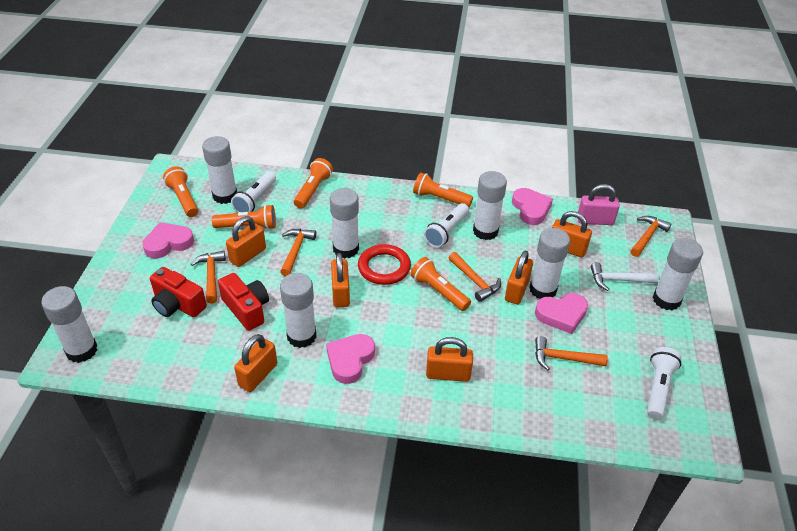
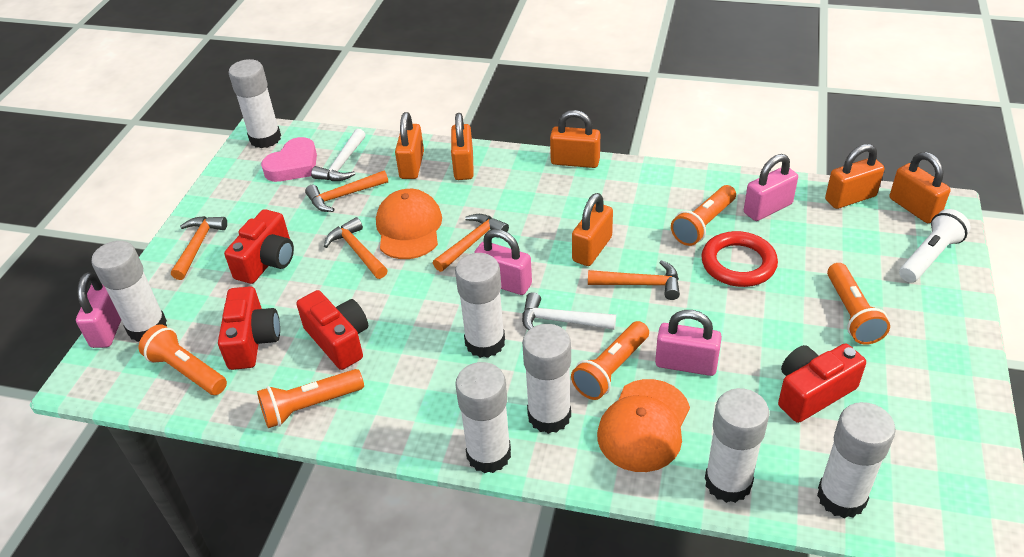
orange cap: none = 0 -> [376,189,442,259] [597,379,690,472] = 2
pink heart: [143,222,194,259] [326,334,375,384] [512,188,553,225] [535,293,588,334] = 4 -> [261,137,317,182] = 1
pink padlock: [578,184,620,225] = 1 -> [76,272,121,348] [474,229,532,295] [655,310,722,376] [744,154,798,221] = 4
red camera: [150,267,207,317] [218,273,269,331] = 2 -> [218,286,280,370] [224,209,294,284] [296,290,368,370] [778,343,866,423] = 4
white flashlight: [231,171,276,213] [424,203,469,247] [647,347,681,420] = 3 -> [899,209,971,282] = 1
white hammer: [591,262,659,291] = 1 -> [311,129,366,181] [522,292,616,331] = 2

